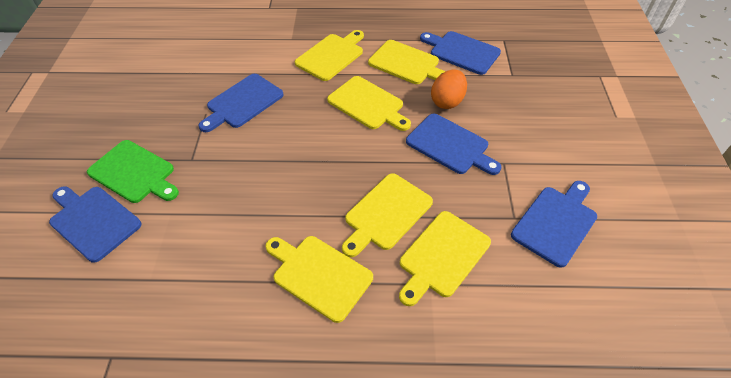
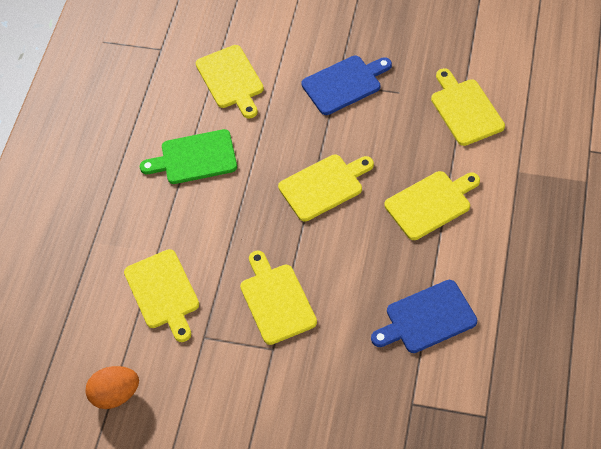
blue cutting board: [49,186,142,263] [199,74,283,132] [406,114,501,175] [420,31,501,75] [511,181,597,268] = 5 -> [301,55,392,115] [371,280,477,353] = 2

